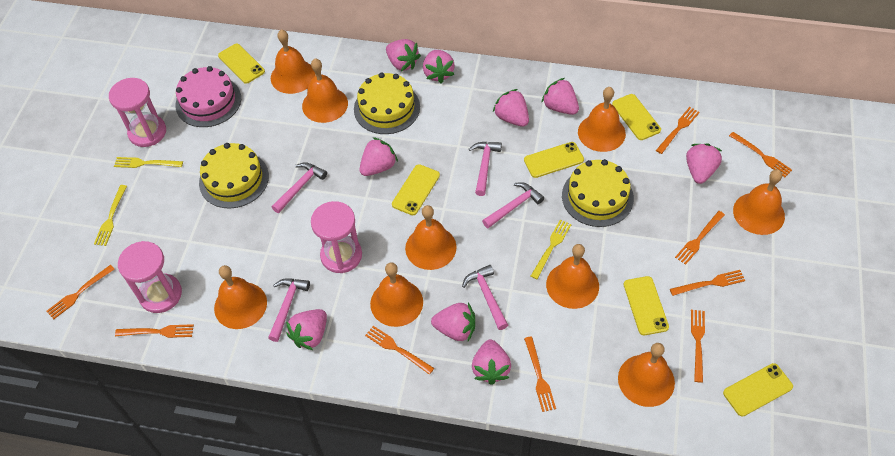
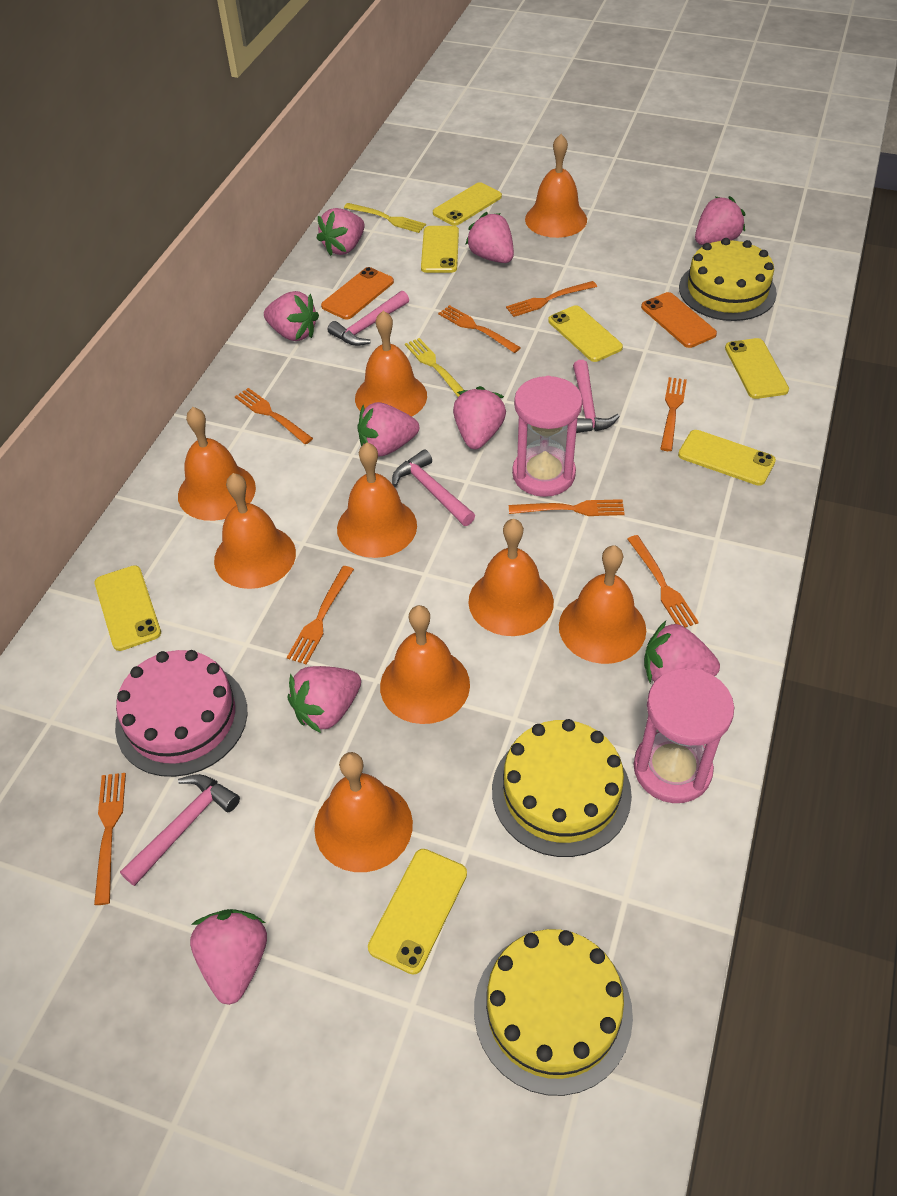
orange fork: [46,265,115,319] [115,324,194,338] [365,326,434,375] [524,336,556,412] [656,107,700,154] [670,270,745,296] [675,211,725,265] [691,310,705,383] [729,132,792,177] = 9 -> [94,773,126,905] [235,388,313,444] [287,566,354,665] [438,305,521,353] [506,281,597,317] [509,499,625,516] [627,535,699,628] [660,377,687,451] = 8
orange phone: none = 0 -> [321,267,394,319] [641,292,717,348] = 2
pink hammer: [268,278,310,342] [272,162,327,213] [462,265,508,330] [469,142,502,196] [482,182,544,228] = 5 -> [120,774,240,886] [328,291,409,346] [392,449,475,526] [573,360,620,433] = 4
pink hourglass: [109,78,166,147] [118,241,182,313] [311,201,362,273] = 3 -> [512,376,583,497] [634,668,734,803] = 2
yellow fork: [94,185,127,246] [114,157,183,168] [531,220,572,279] = 3 -> [344,203,426,233] [405,338,464,397] = 2
yellow phone: [218,43,265,84] [392,164,440,215] [524,142,584,178] [612,94,661,140] [624,276,669,335] [723,363,793,417] = 6 -> [95,565,161,651] [368,849,467,975] [421,226,459,273] [433,182,502,226] [548,305,623,362] [678,430,776,486] [725,338,789,399] = 7

